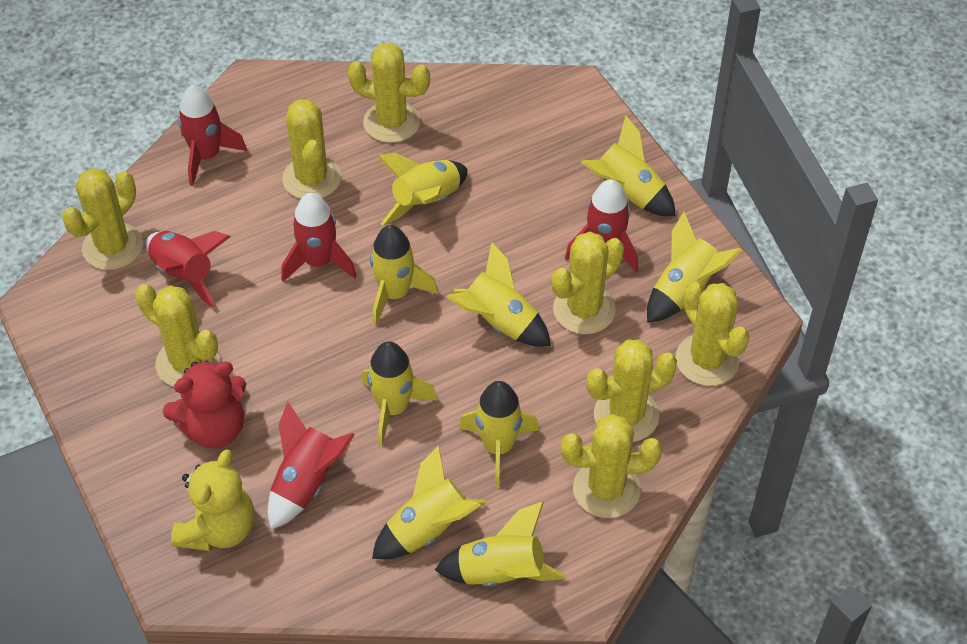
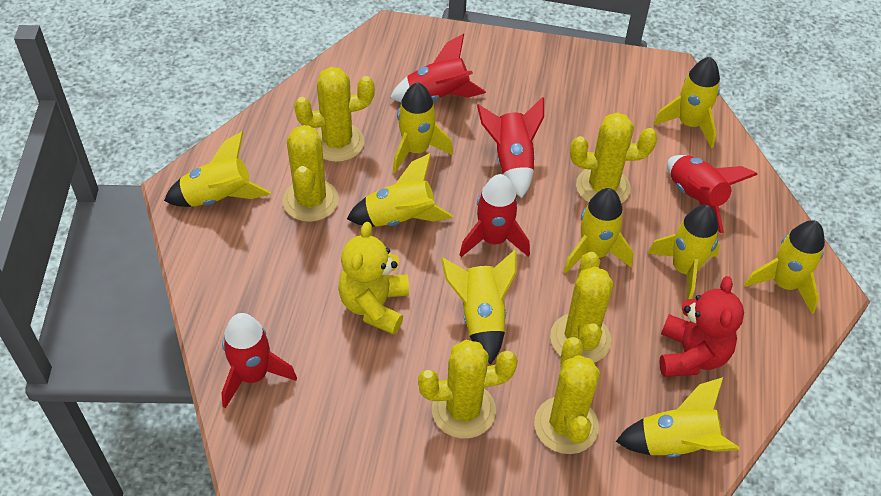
yellow cactus: [62,168,143,270] [135,284,220,387] [282,99,341,199] [348,42,430,143] [551,232,624,334] [561,414,662,518] [586,340,677,442] [675,282,750,386] = 8 -> [283,125,339,222] [294,67,375,162] [418,340,518,439] [534,337,600,454] [550,252,614,363] [570,112,658,204] = 6

